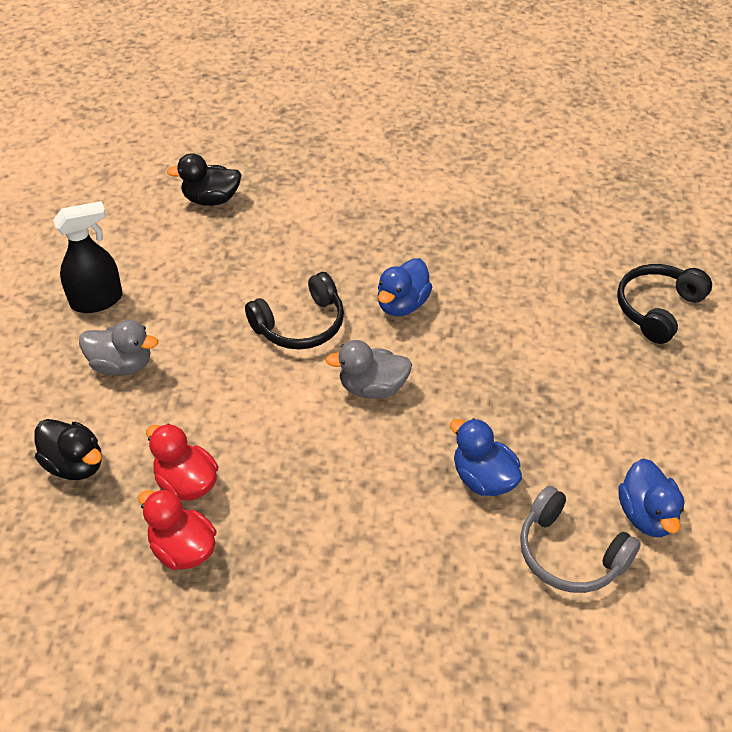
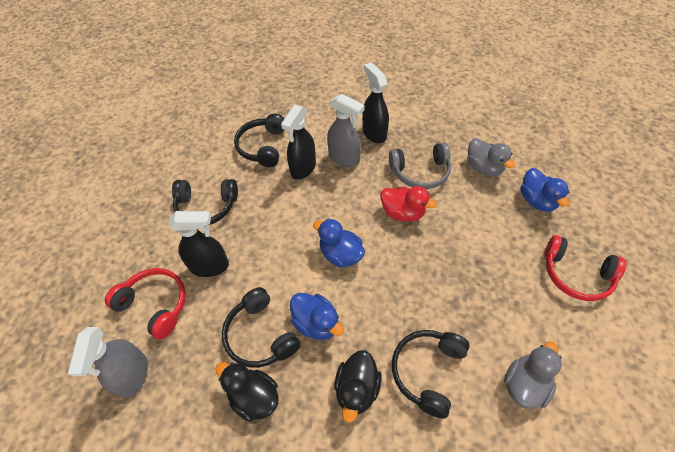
black headphones: [245,272,344,349] [617,264,712,344] = 2 -> [172,179,238,226] [222,287,301,368] [234,114,285,167] [392,330,470,419] = 4
black spray bottle: [53,201,123,313] = 1 -> [168,211,229,277] [281,105,316,180] [362,62,389,143] = 3
grey spray bottle: none = 0 -> [68,327,148,398] [327,94,365,167] = 2
red duck: [138,489,216,570] [146,424,218,501] = 2 -> [380,186,437,222] = 1
red headphones: none = 0 -> [105,268,186,339] [544,235,626,301] = 2

